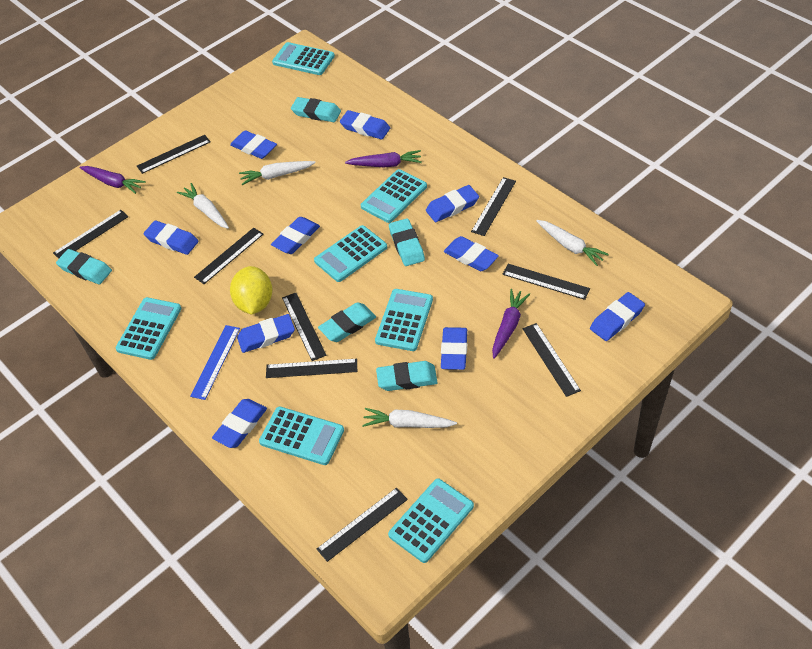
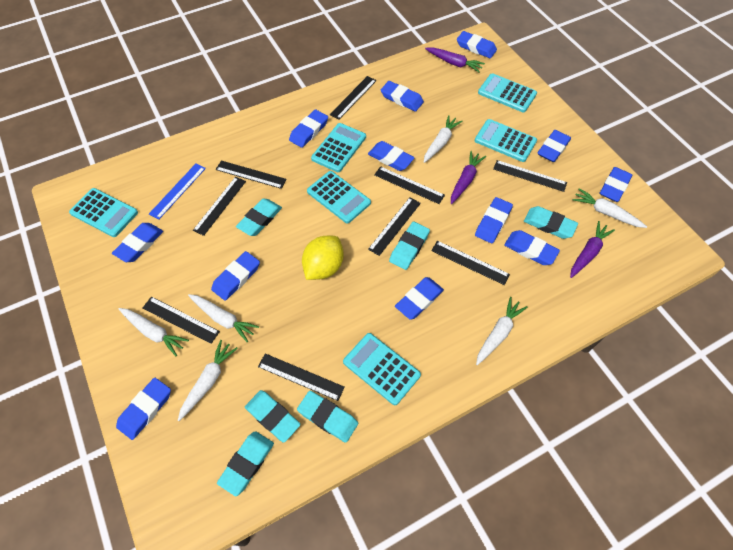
blue eraser: [144,220,198,255] [212,399,267,448] [230,130,277,159] [237,314,295,353] [271,217,320,254] [340,110,390,139] [426,185,479,222] [441,327,467,370] [444,236,499,271] [590,292,645,341] = 10 -> [112,223,163,262] [116,378,171,440] [211,251,260,301] [289,109,328,148] [368,141,414,171] [381,81,424,112] [395,277,444,320] [457,31,497,58] [475,197,513,243] [504,230,560,265] [537,130,571,162] [599,167,632,202] = 12
turquoise calculator: [115,297,181,360] [259,406,344,465] [272,42,335,75] [314,225,387,282] [361,169,427,223] [375,289,433,351] [388,479,474,563] = 7 -> [69,188,138,237] [307,171,371,224] [311,123,366,172] [343,333,421,405] [475,119,537,162] [478,73,537,112] = 6
turquoise eraser: [56,249,112,284] [291,97,341,122] [318,302,376,342] [376,361,438,391] [389,218,425,266] = 5 -> [217,431,274,496] [236,199,282,236] [245,390,300,443] [297,391,358,443] [389,222,430,270] [524,206,578,239] = 6
white carrot: [177,183,229,229] [239,161,316,185] [362,408,457,428] [536,220,609,266] = 4 -> [118,308,189,356] [178,340,238,421] [188,294,259,343] [424,115,463,163] [476,297,527,365] [573,188,647,228] = 6

